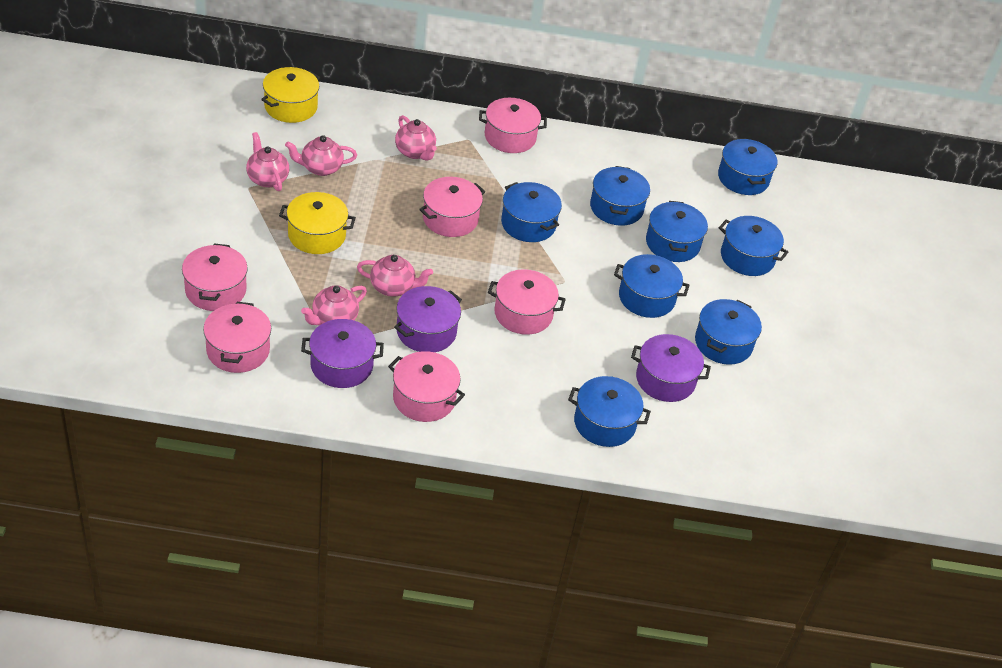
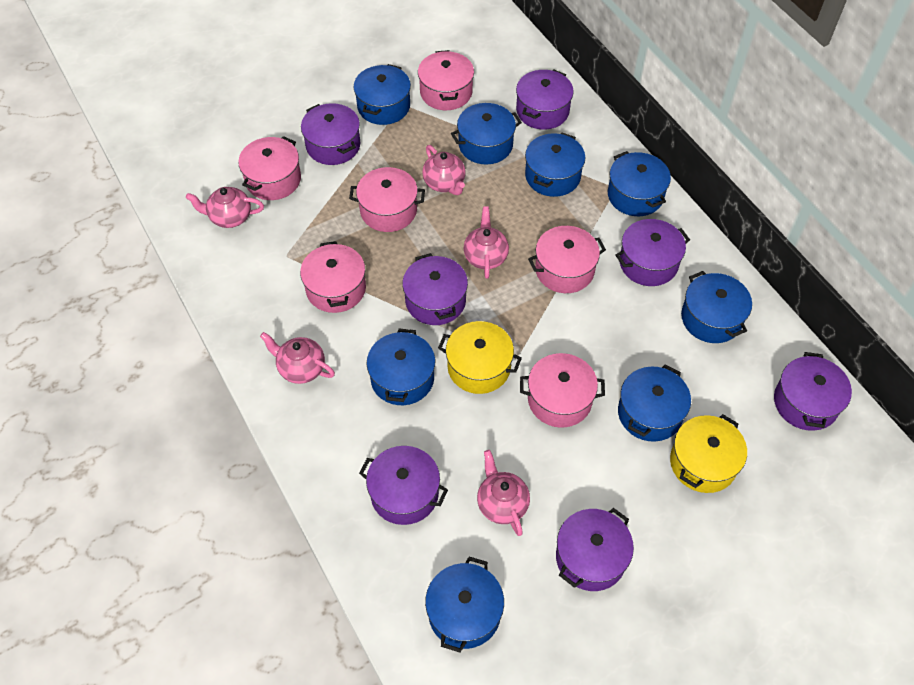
purple pot: [301,319,384,388] [394,286,462,352] [631,334,711,402] = 3 -> [301,103,360,165] [359,446,448,525] [402,253,468,325] [516,69,574,130] [556,508,634,591] [615,219,690,286] [774,352,852,431] = 7

